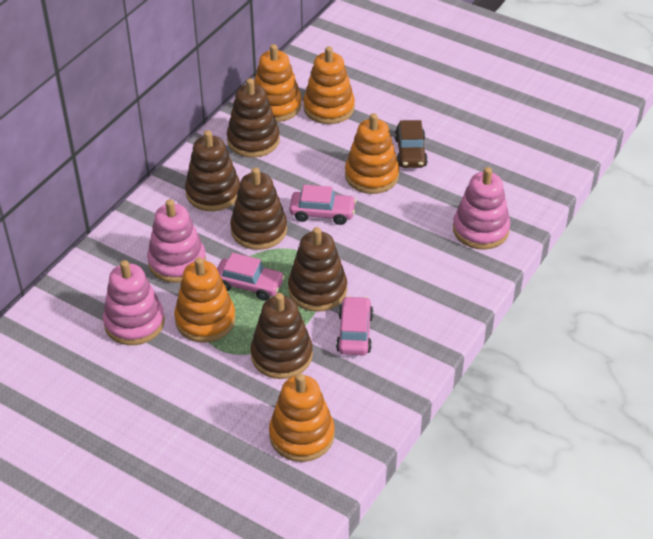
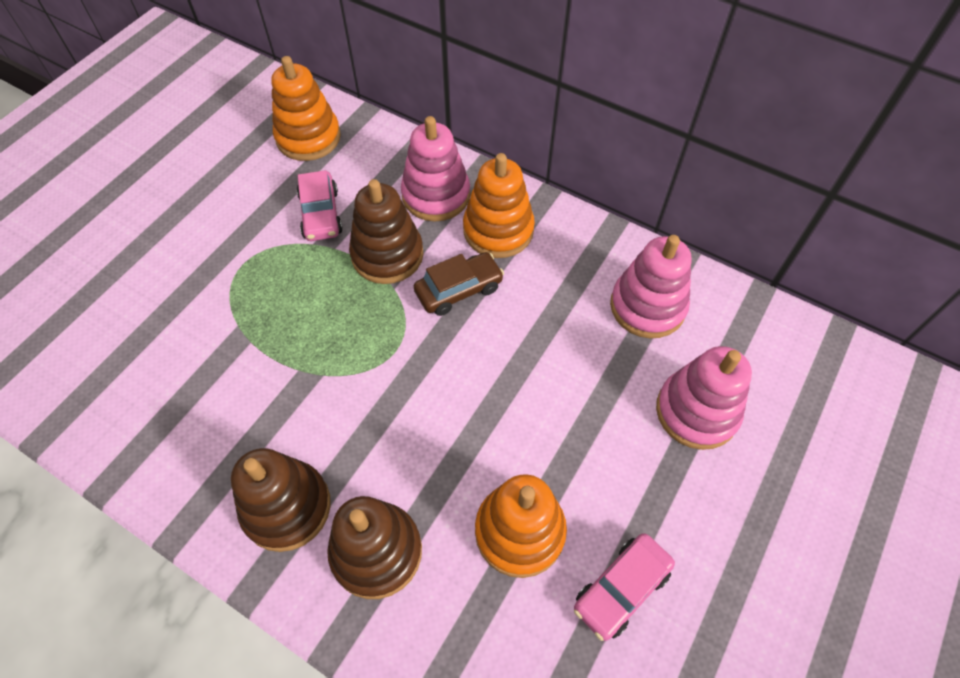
brown stacking toy: [185,130,240,211] [227,78,280,158] [230,167,287,250] [251,293,313,379] [288,227,347,312] = 5 -> [231,448,331,552] [327,496,422,599] [349,179,423,284] = 3
orange stacking toy: [174,257,236,343] [254,44,302,122] [269,374,335,462] [303,46,355,124] [345,113,399,194] = 5 -> [271,56,341,161] [463,153,535,258] [475,474,567,578] = 3
pink car: [217,253,285,301] [289,185,356,225] [336,296,373,355] = 3 -> [297,170,343,241] [574,533,675,641] = 2

